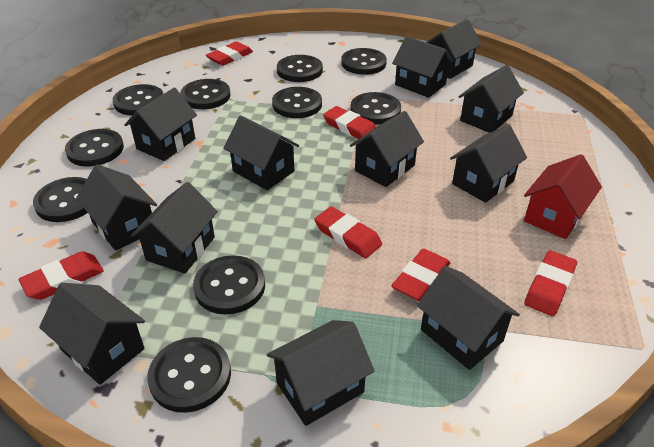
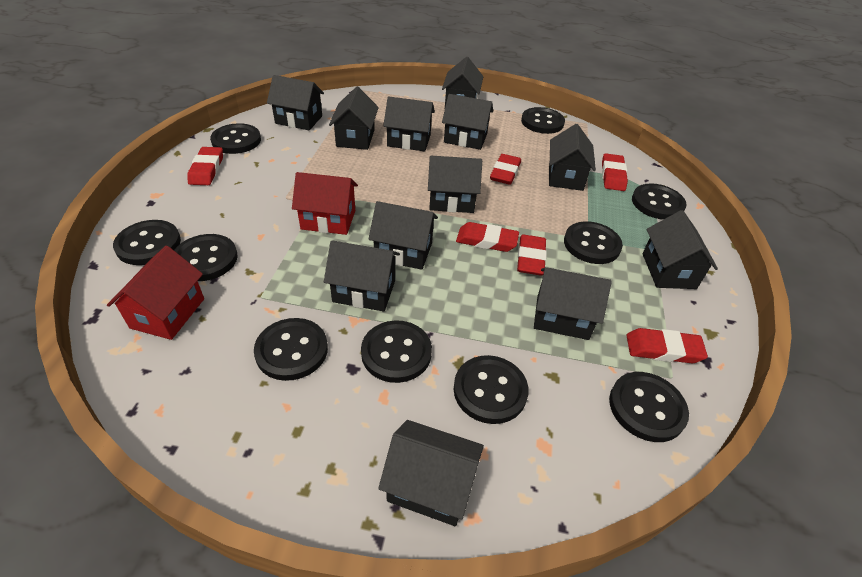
red house: [524,154,602,239] = 1 -> [107,246,204,340] [292,172,358,235] = 2

